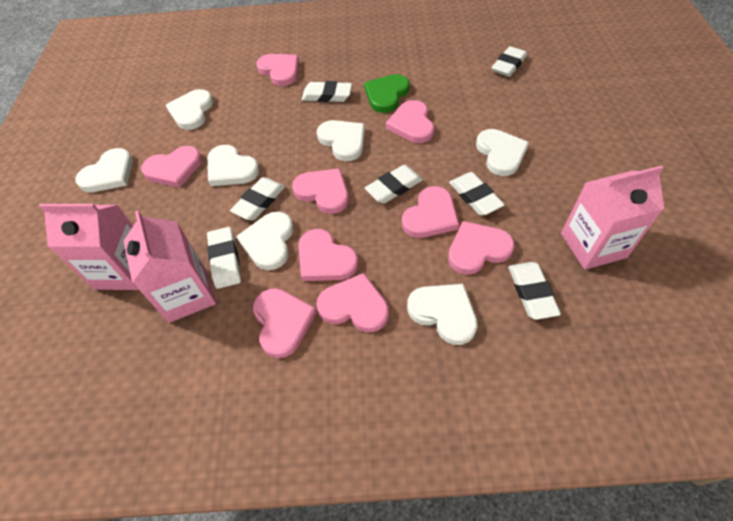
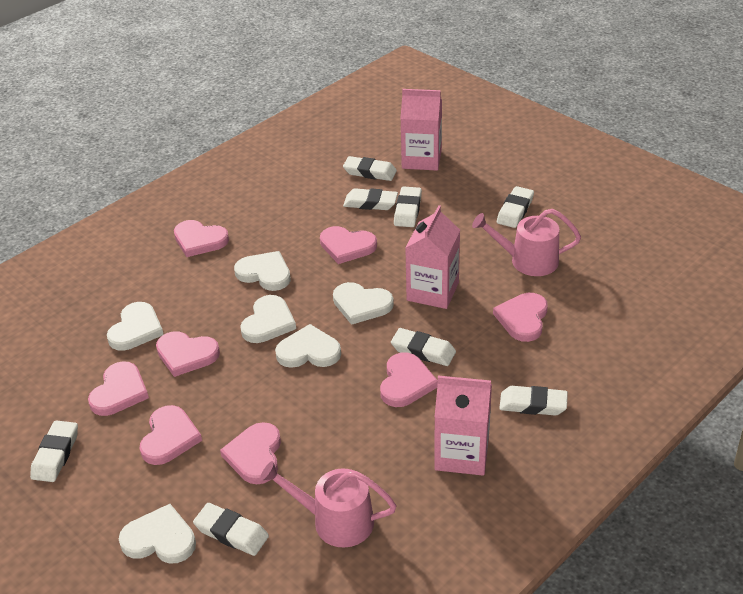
green heart: [364,74,410,113] = 1 -> none = 0
pink heart: [141,146,202,188] [253,288,317,358] [256,54,299,86] [292,168,349,214] [298,229,358,281] [316,273,389,332] [386,100,434,143] [402,186,459,238] [448,221,515,275] = 9 -> [88,361,149,416] [139,405,202,465] [156,331,220,377] [174,220,229,257] [220,422,281,484] [320,226,377,264] [380,353,438,407] [493,293,548,342] = 8
pink watering can: none = 0 -> [260,461,397,548] [472,209,581,276] = 2
white eraser: [207,227,241,289] [230,177,285,220] [302,81,352,102] [365,165,423,204] [449,172,505,216] [491,46,527,77] [508,262,561,320] = 7 -> [30,421,78,482] [193,503,269,556] [343,156,397,181] [343,188,398,210] [391,328,456,366] [394,186,422,227] [497,186,534,228] [499,386,568,416] = 8
white heart: [75,148,133,192] [166,89,213,130] [207,145,260,186] [236,212,293,270] [317,120,365,161] [407,284,478,345] [476,129,529,176] = 7 -> [107,302,164,351] [119,504,196,564] [234,251,291,291] [240,295,296,343] [275,324,341,368] [333,282,394,325] = 6

